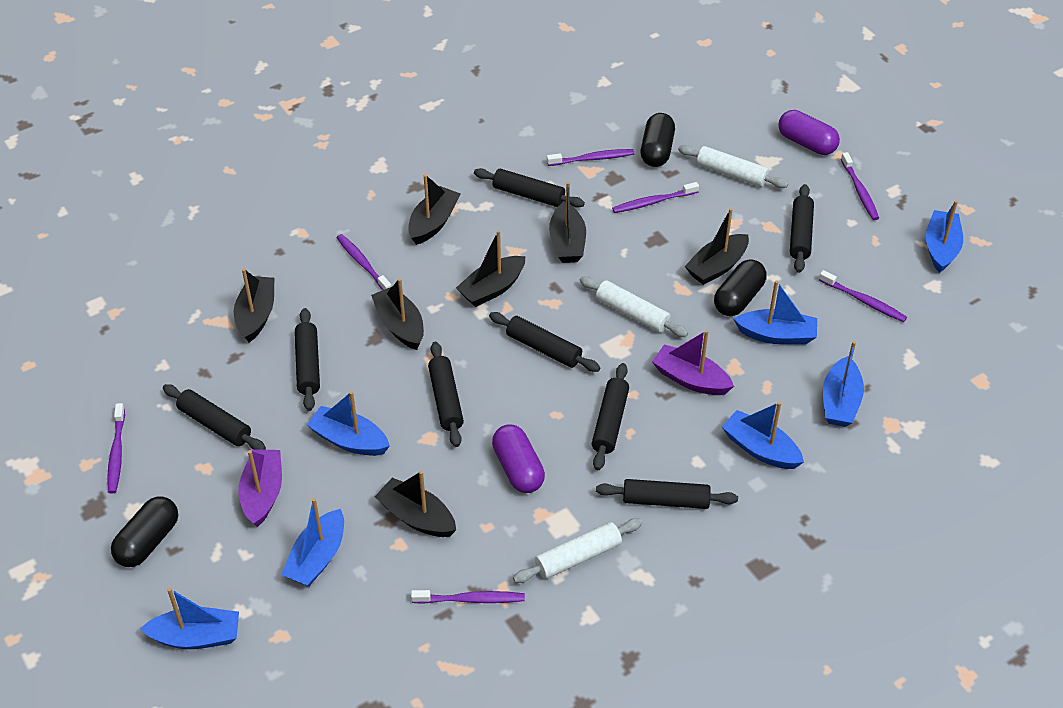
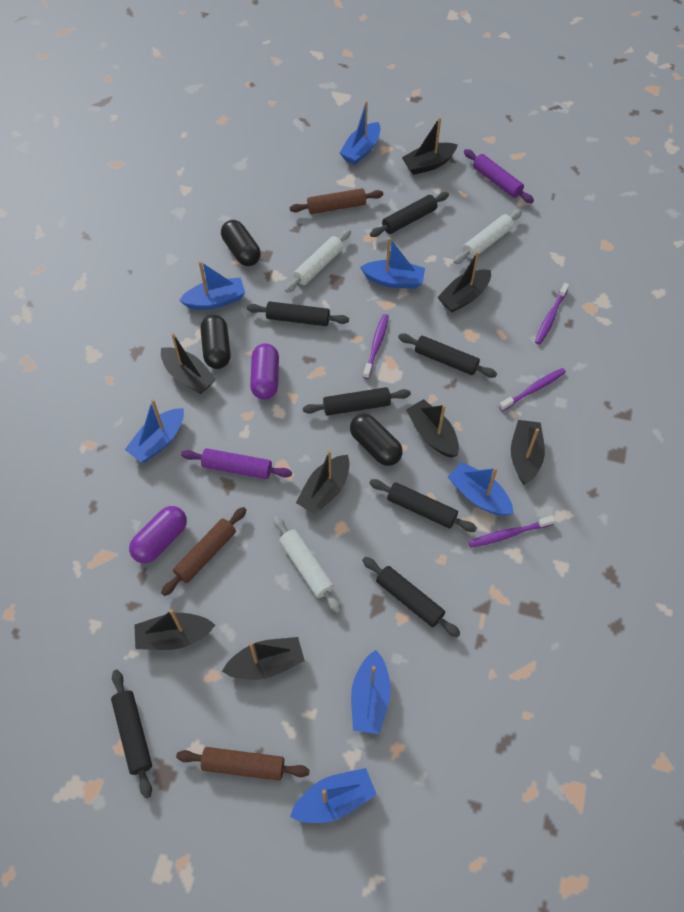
black boat: [234,269,274,342] [371,278,424,350] [375,471,456,537] [408,174,460,245] [456,230,526,307] [549,182,586,263] [685,208,749,285] = 7 -> [134,609,215,650] [161,333,216,394] [222,637,305,680] [296,450,350,515] [402,117,458,175] [406,399,459,458] [437,251,491,312] [511,420,545,485] = 8
black rolling pin: [163,384,266,450] [295,308,320,411] [428,342,464,447] [474,168,585,208] [489,312,601,372] [592,363,629,470] [596,479,738,509] [790,184,814,273] = 8 -> [111,670,152,798] [247,301,349,326] [303,387,411,416] [362,557,461,637] [369,479,477,532] [370,192,449,237] [398,333,497,378] = 7
brown rolling pin: none = 0 -> [161,507,246,596] [176,747,310,781] [290,188,383,214] = 3
purple boat: [238,449,282,527] [652,330,734,395] = 2 -> none = 0
purple rolling pin: none = 0 -> [181,448,292,479] [464,149,534,203] = 2
purple toothbrush: [107,403,125,493] [337,234,391,290] [411,590,525,604] [547,149,634,166] [612,182,699,213] [819,270,907,322] [841,152,879,220] = 7 -> [363,314,389,379] [468,516,555,548] [499,368,566,411] [535,283,569,345] = 4

